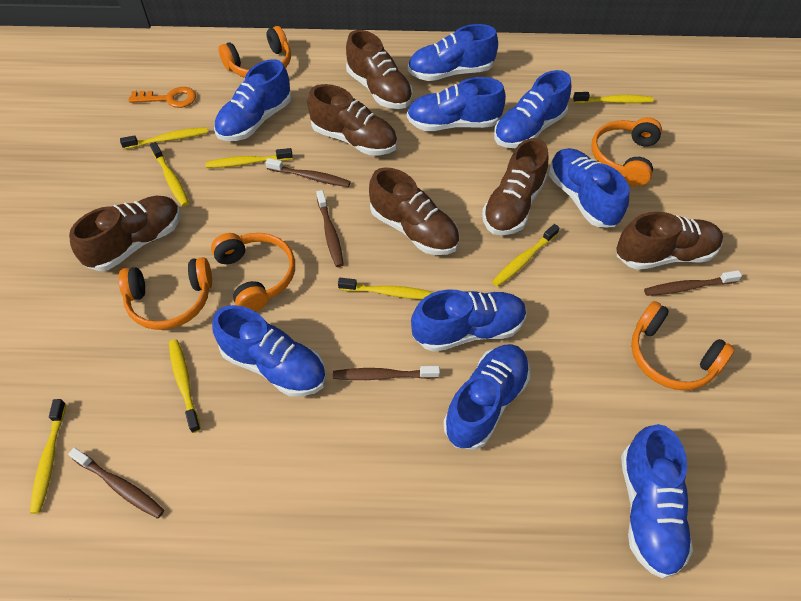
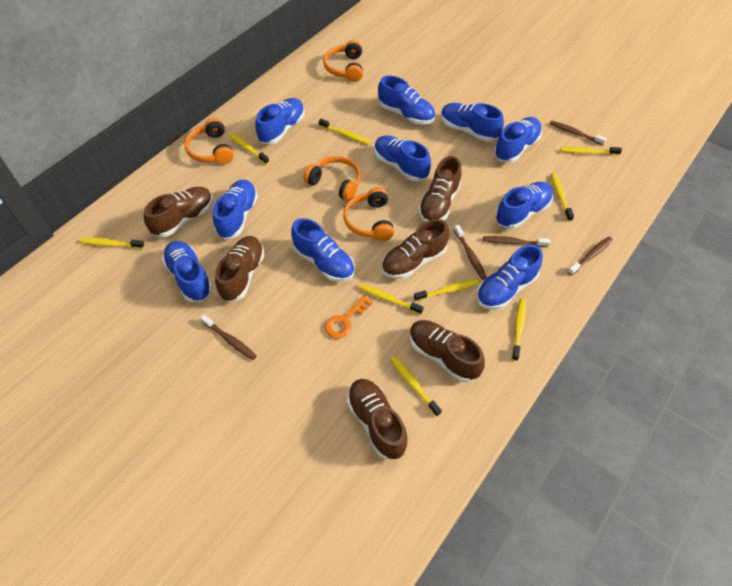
blue shoe: [212,305,326,397] [214,59,292,141] [407,77,506,131] [408,24,498,81] [411,289,527,352] [443,344,530,450] [494,70,571,149] [549,148,629,227] [621,424,693,578] = 9 -> [162,241,213,302] [213,180,258,239] [255,98,305,144] [291,218,355,282] [374,135,431,181] [378,76,435,125] [441,103,504,142] [477,245,543,310] [494,117,542,163] [495,182,553,229] = 10
orange headphones: [118,257,212,330] [211,233,295,312] [218,26,291,78] [591,117,662,186] [631,301,735,390] = 5 -> [184,118,234,164] [303,156,361,201] [323,40,363,82] [343,187,394,241] = 4
yellow toothbrush: [30,399,66,514] [120,127,208,149] [150,142,189,206] [169,339,201,433] [205,148,293,168] [338,278,434,299] [492,224,560,287] [573,92,654,103] = 8 -> [80,238,145,249] [228,132,269,164] [319,119,370,145] [359,284,424,315] [391,357,442,417] [414,279,479,301] [512,299,526,361] [551,173,574,221] [560,147,622,155] = 9

